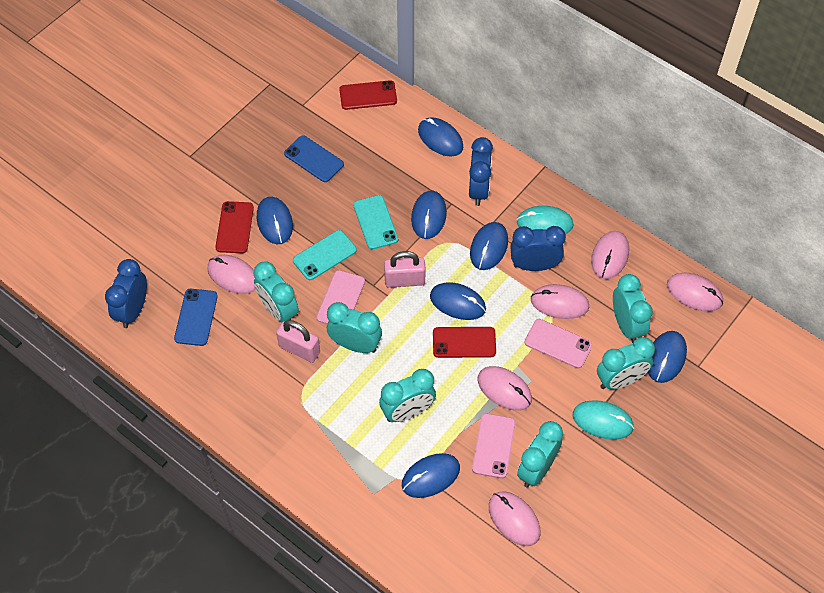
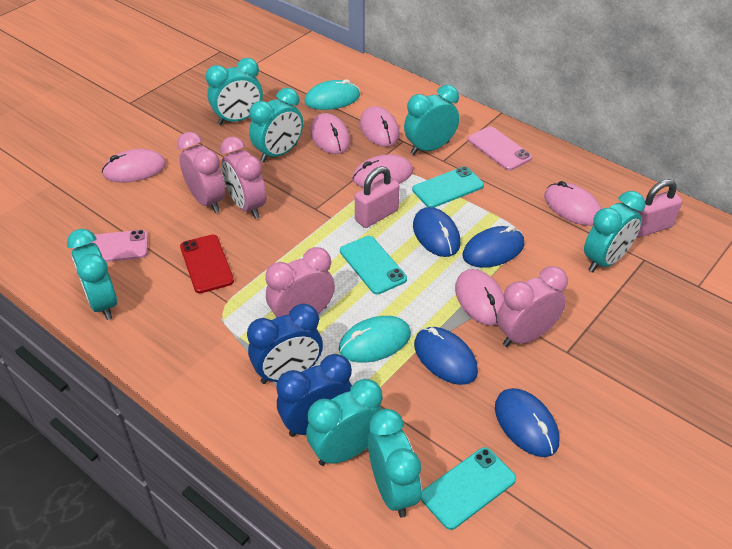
blue clock: [105,259,147,328] [469,137,493,206] [510,226,566,271] = 3 -> [247,304,323,384] [276,354,352,437] = 2
blue mouse: [257,197,293,244] [402,453,460,498] [411,191,447,239] [418,117,463,157] [430,282,486,320] [470,222,508,270] [648,331,687,383] = 7 -> [413,207,460,257] [414,327,478,385] [463,226,524,268] [495,388,559,457] = 4
blue phone: [174,289,218,346] [284,136,344,182] = 2 -> none = 0
pink clock: none = 0 -> [177,132,226,213] [220,137,266,219] [265,247,335,317] [497,266,568,347] = 4
pink phone: [316,270,365,324] [472,413,515,478] [524,319,592,368] = 3 -> [72,230,148,263] [468,126,532,171] = 2
red phone: [215,201,254,253] [339,80,397,110] [433,327,496,358] = 3 -> [180,234,234,293] = 1
turquoise clock: [253,261,299,322] [327,302,382,353] [379,369,436,422] [517,421,563,488] [597,337,655,389] [613,274,653,343] = 6 -> [67,229,117,320] [206,58,263,125] [249,88,303,162] [306,379,383,466] [368,409,421,518] [404,85,459,155] [584,191,645,272] = 7
turquoise phone: [293,230,357,280] [353,195,398,250] = 2 -> [340,236,407,294] [412,166,484,208] [420,447,516,530] = 3

